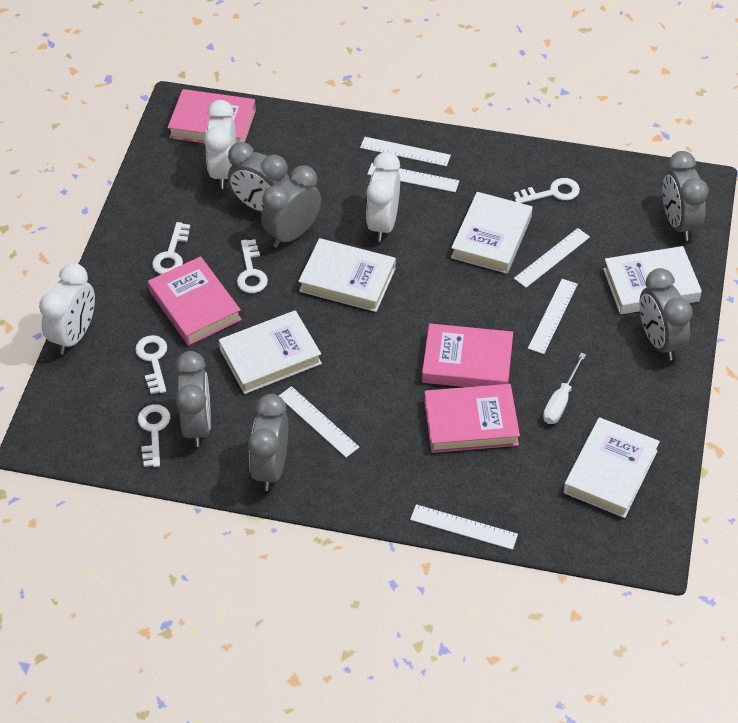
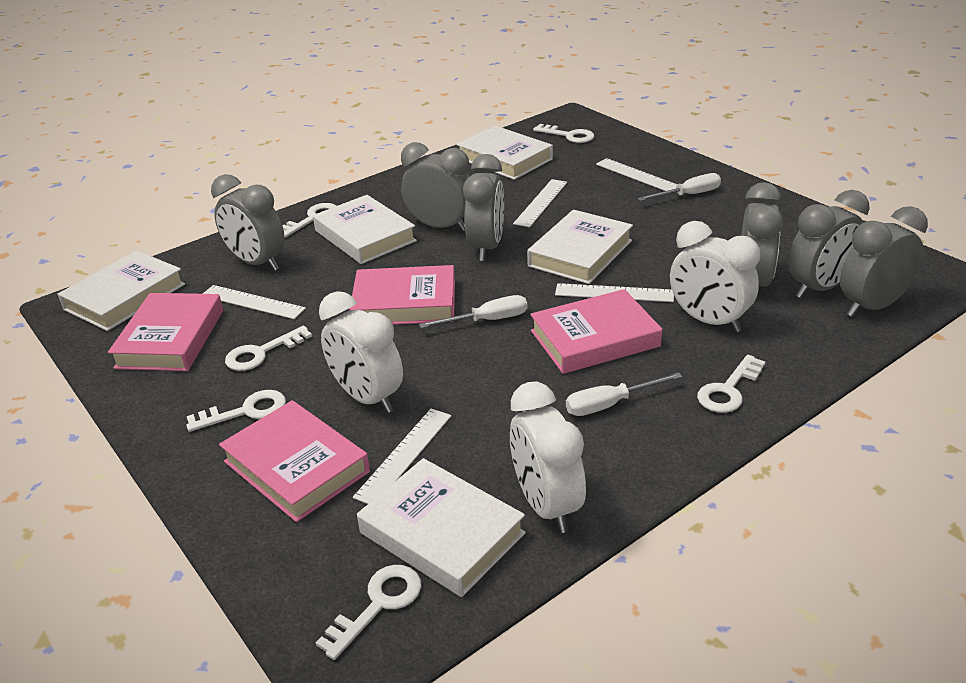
white key: [135,335,167,394] [138,404,170,467] [152,222,190,274] [237,239,268,293] [513,178,580,203] = 5 -> [186,390,286,432] [225,326,312,371] [283,203,337,238] [316,565,422,660] [533,124,594,143] [697,355,765,413] = 6
white ruler: [279,386,359,458] [360,137,451,166] [367,163,459,192] [410,504,518,550] [514,228,590,288] [528,279,578,354] = 6 -> [203,285,306,319] [353,409,451,504] [513,179,567,227] [555,283,674,302] [596,158,677,191] = 5
white screwdriver: [543,353,586,424] = 1 -> [419,295,528,328] [566,372,682,416] [637,173,721,201] = 3

